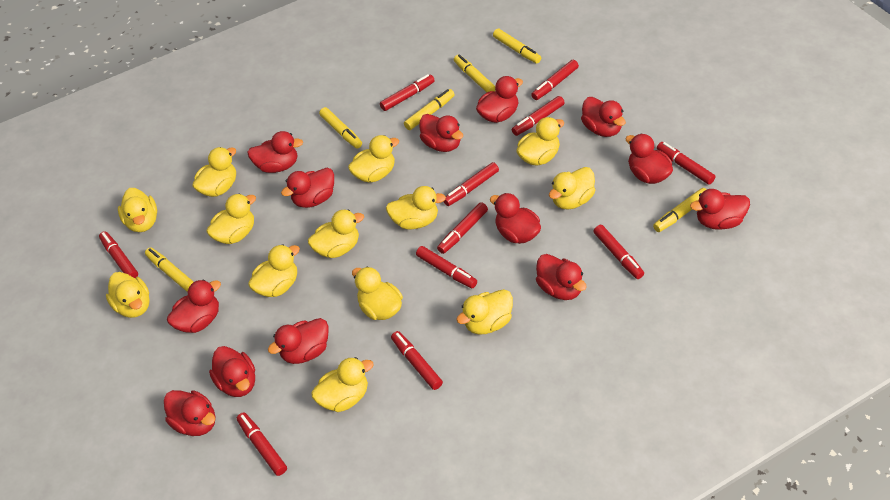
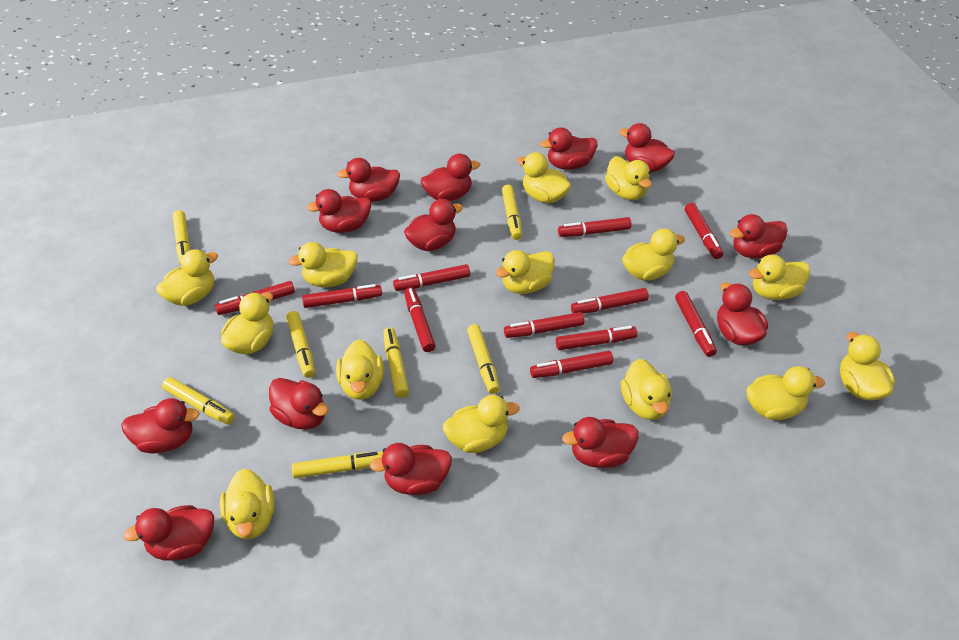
yellow duck: [106,272,150,318] [118,188,157,232] [192,147,236,197] [206,193,256,244] [248,244,300,297] [308,210,364,258] [311,357,374,412] [348,135,399,183] [352,267,403,320] [386,186,446,230] [456,289,513,335] [516,117,564,166] [549,167,595,210] = 13 -> [156,249,218,306] [220,469,275,539] [221,292,273,354] [289,242,358,287] [336,339,384,400] [443,395,520,453] [496,250,555,294] [517,152,571,203] [605,156,652,200] [621,359,672,420] [622,228,685,280] [746,366,825,420] [749,255,810,300] [840,332,895,400] = 14
yellow marker: [145,247,194,292] [319,107,362,149] [404,89,455,130] [454,54,496,92] [493,29,541,63] [653,188,707,232] = 6 -> [162,377,235,425] [173,210,191,265] [286,311,315,378] [292,452,383,478] [383,327,409,398] [467,324,500,394] [502,185,522,240] = 7

